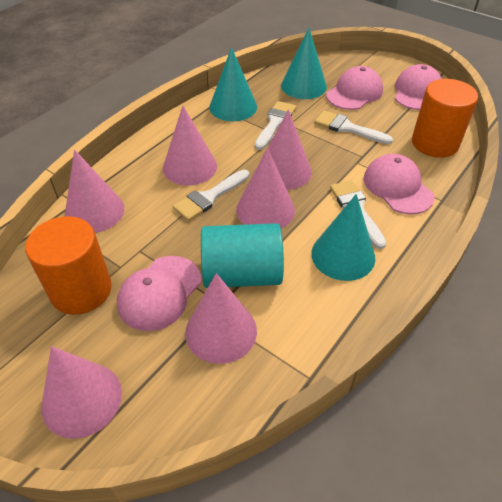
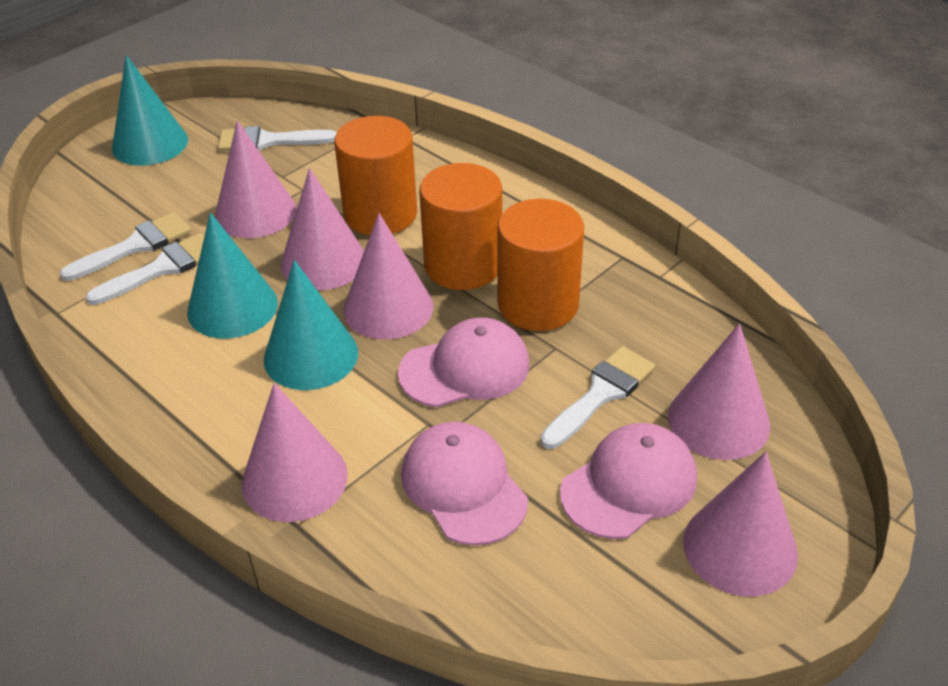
orange cylinder: [25,216,112,315] [412,79,478,158] = 2 -> [334,116,417,235] [419,163,502,290] [497,199,584,331] = 3
pink cap: [117,256,201,331] [326,66,383,110] [364,154,435,214] [395,64,442,110] = 4 -> [398,317,529,407] [401,422,528,546] [560,423,697,539] = 3
turquoise cylinder: [201,223,284,288] = 1 -> none = 0

